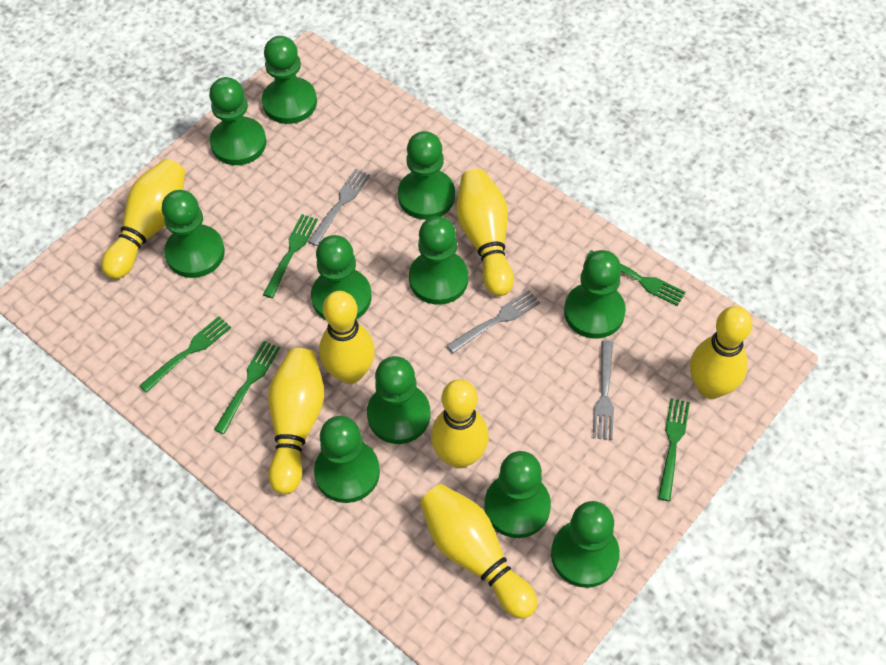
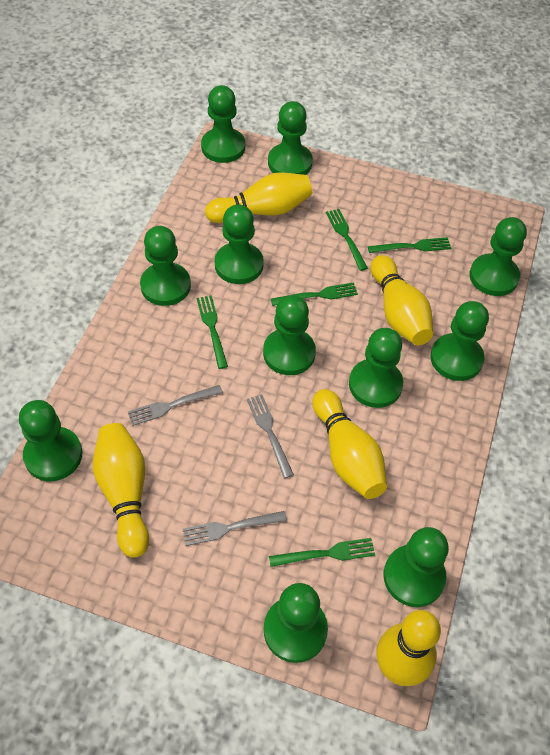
yellow bowling pin: [101,159,185,279] [268,348,324,494] [319,291,375,384] [420,484,537,619] [431,379,489,468] [456,169,514,296] [690,306,752,399] = 7 -> [93,423,149,558] [205,172,312,223] [312,389,387,499] [371,255,433,345] [376,610,441,686] = 5

